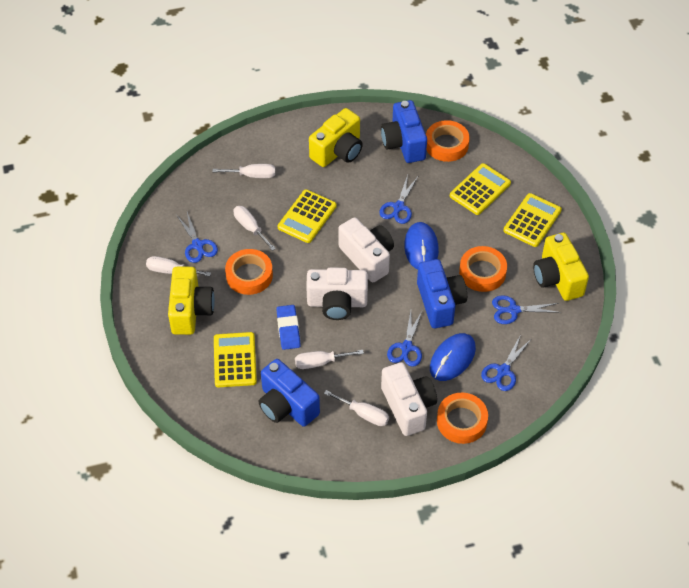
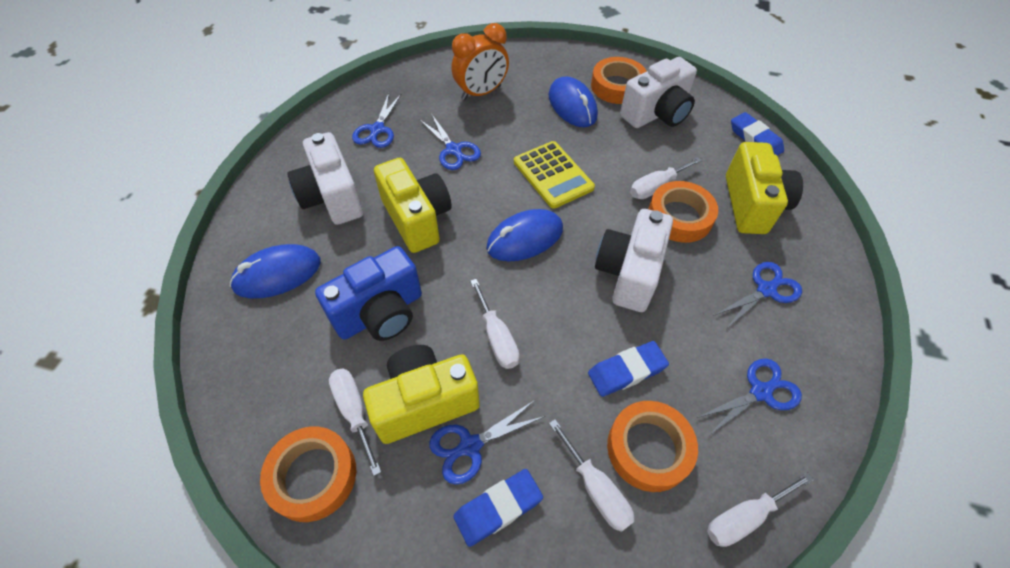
blue camera: [259,359,320,427] [381,100,427,163] [417,259,467,328] = 3 -> [315,246,422,341] = 1
blue eraser: [276,305,301,350] = 1 -> [453,469,543,547] [588,341,669,397] [731,112,784,156] = 3
blue mouse: [404,222,439,270] [430,333,476,381] = 2 -> [230,244,321,298] [486,209,563,262] [549,76,598,127] = 3
orange clock: none = 0 -> [452,23,509,100] = 1
yellow calculator: [214,332,257,387] [278,189,337,243] [450,163,511,215] [503,193,562,247] = 4 -> [514,141,595,209] = 1

